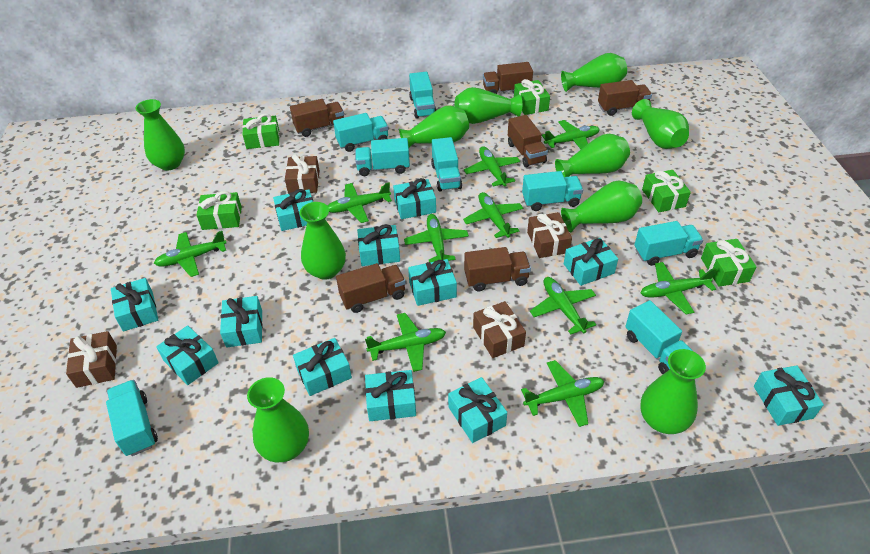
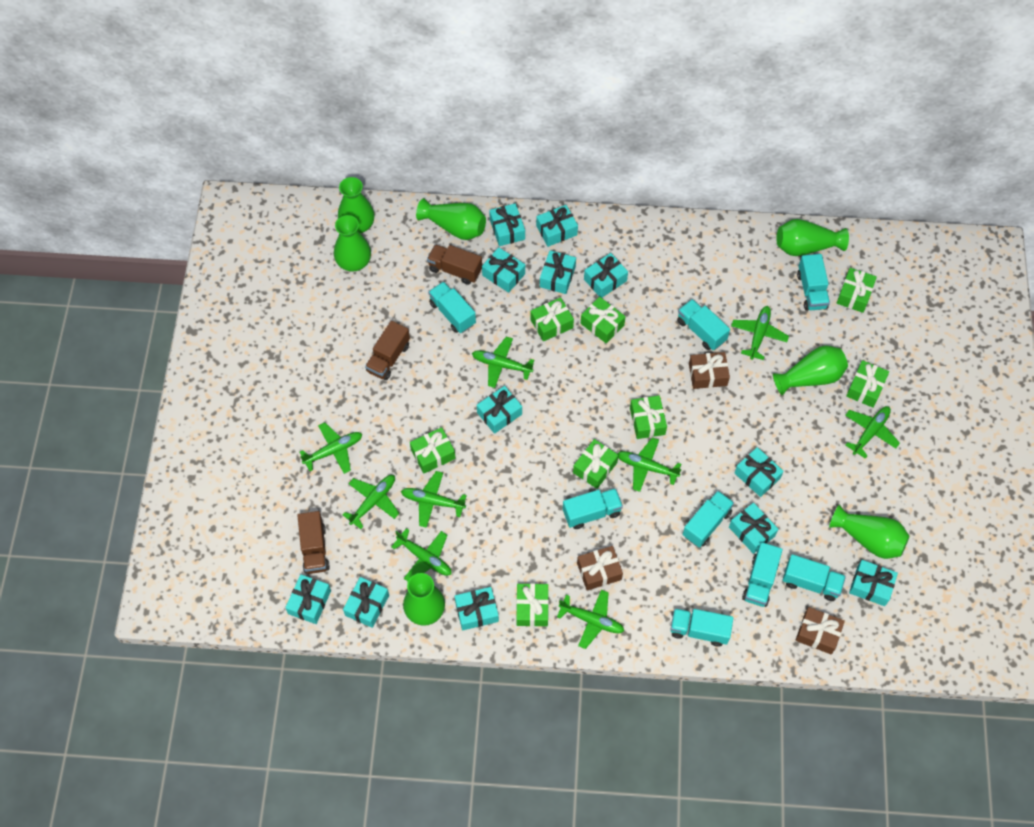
brown gift: [66,331,117,388] [285,154,320,194] [473,301,526,358] [527,212,572,258] = 4 -> [577,546,623,591] [689,352,730,389] [796,607,845,655] = 3
brown truck: [290,99,344,137] [336,263,406,313] [464,247,531,291] [483,62,533,94] [508,115,548,167] [598,80,652,116] = 6 -> [297,511,330,574] [365,321,410,380] [427,244,482,285] = 3
green gift: [196,191,242,230] [242,113,280,149] [514,79,550,115] [642,170,691,212] [701,239,757,287] = 5 -> [410,427,456,474] [516,583,549,627] [530,297,574,341] [573,439,618,489] [581,297,626,343] [630,395,667,439] [837,268,877,313] [846,360,889,408] = 8
green plane: [154,231,226,277] [327,182,392,223] [365,313,446,372] [404,214,469,262] [463,192,523,238] [464,146,520,187] [521,360,604,427] [530,277,596,335] [542,120,600,149] [641,262,717,314] = 10 -> [300,422,362,474] [343,475,399,529] [391,528,452,581] [401,471,467,528] [472,337,534,388] [557,590,624,649] [617,437,682,492] [731,306,789,360] [845,406,900,459] = 9
green vase: [135,99,185,170] [247,377,309,462] [300,202,346,280] [399,105,469,148] [454,87,522,124] [555,134,630,177] [561,53,627,92] [561,181,642,232] [632,99,689,149] [640,349,706,434] = 10 -> [334,215,371,272] [338,177,375,233] [403,573,445,626] [416,198,486,240] [773,345,848,396] [776,219,849,256] [829,505,910,559] = 7

